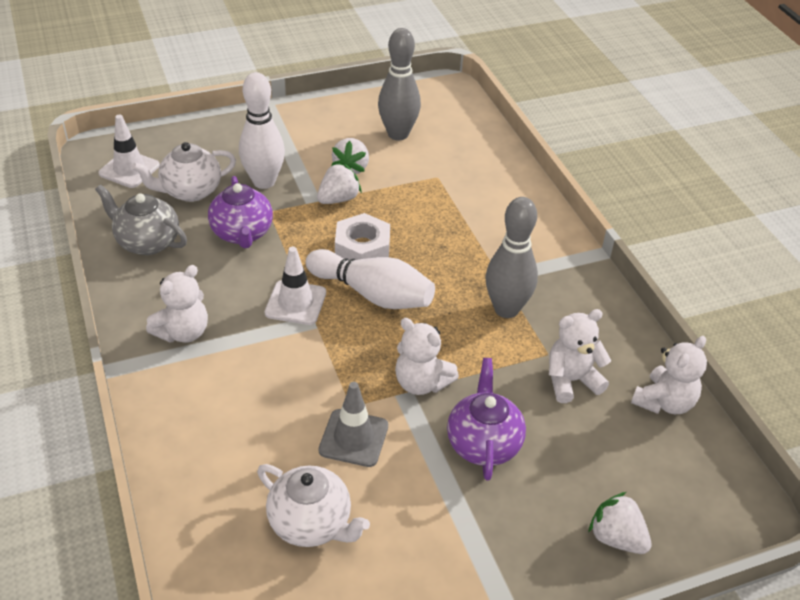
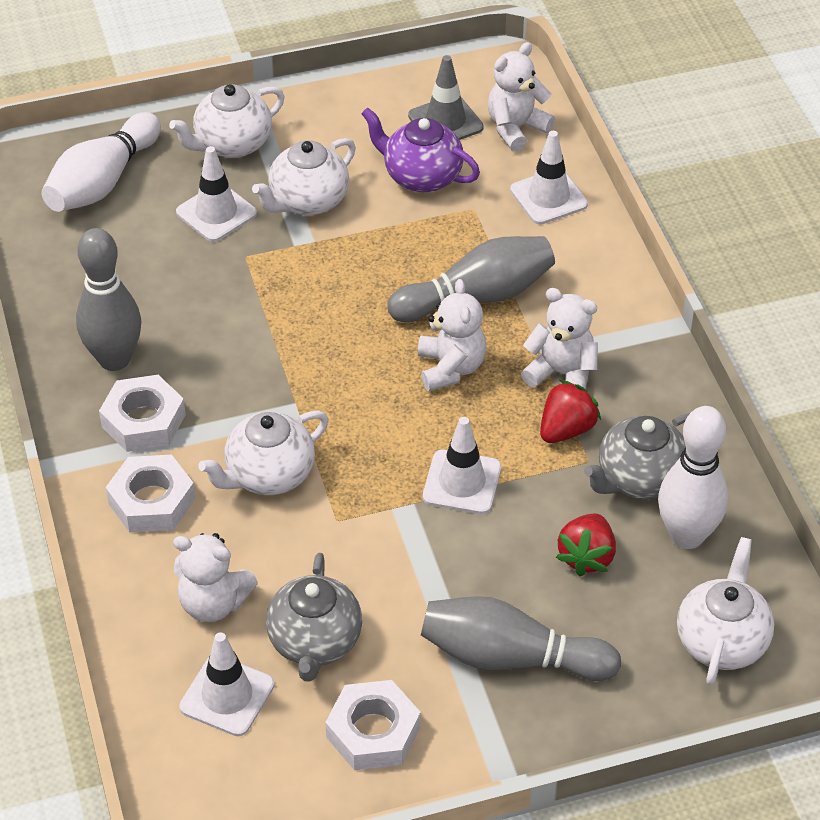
grey bowling pin: [378,28,421,140] [486,197,538,318] = 2 -> [76,228,141,371] [387,236,555,322] [421,596,621,681] = 3
grey teapot: [95,184,187,255] = 1 -> [266,553,362,682] [584,413,690,499] = 2
purple teapot: [208,176,273,248] [447,358,526,481] = 2 -> [361,107,480,192] = 1
red strawberry: none = 0 -> [540,380,601,443] [556,514,616,576] = 2
white nut: [335,213,390,260] = 1 -> [99,375,186,452] [105,455,195,532] [325,680,421,770] = 3
white strawberry: [317,163,362,204] [331,138,369,174] [588,492,652,554] = 3 -> none = 0
white teapot: [132,142,236,202] [257,464,370,547] = 2 -> [169,84,285,158] [198,411,328,495] [252,138,356,216] [677,537,774,686] = 4
white traffic cone: [98,115,160,188] [265,247,326,325] = 2 -> [176,146,257,242] [179,632,275,736] [423,417,501,514] [510,131,588,224] = 4

